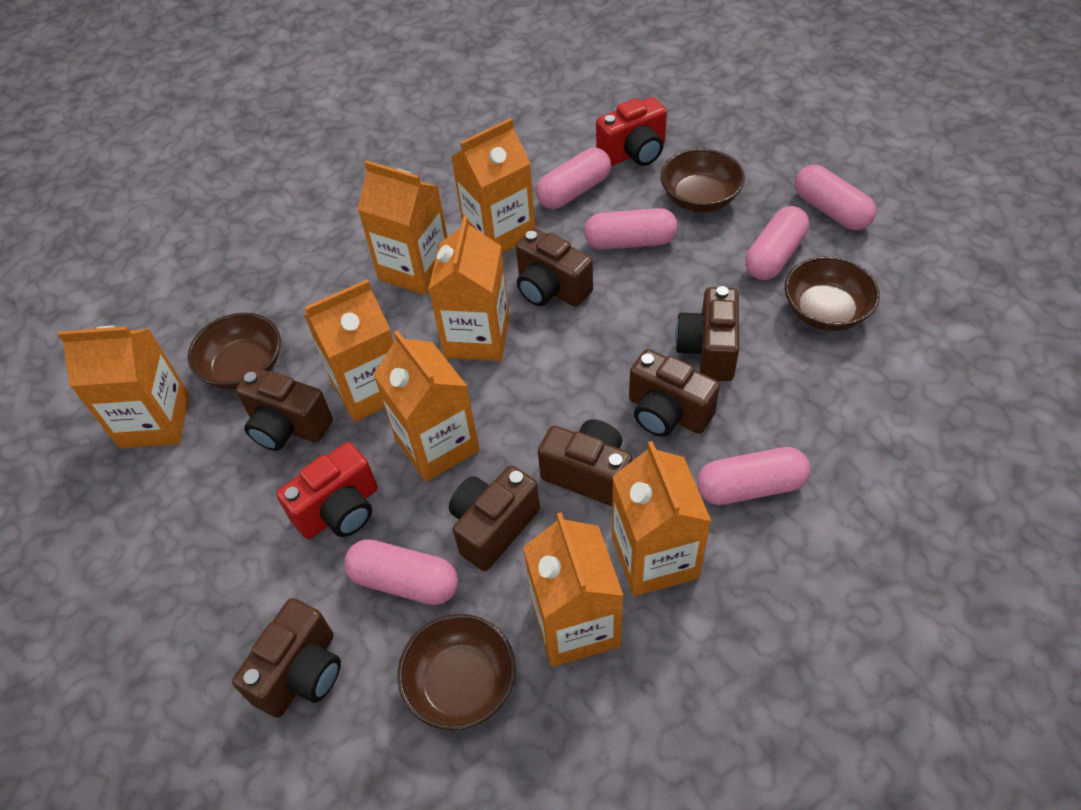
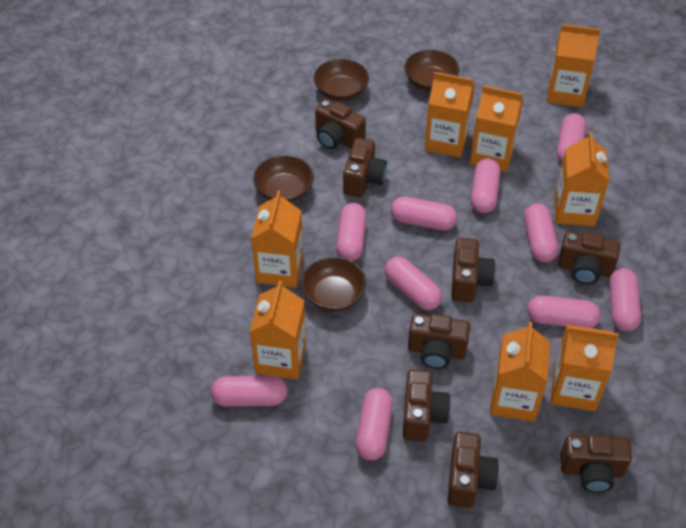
brown camera: [232,598,341,718] [236,367,333,451] [449,465,540,571] [516,228,593,307] [538,419,633,506] [629,349,720,437] [675,286,739,381] = 7 -> [315,99,366,149] [343,138,387,197] [403,369,451,441] [408,313,471,369] [447,432,499,508] [451,238,495,302] [558,231,620,285] [560,435,632,493] = 8
pink capsule: [344,539,458,605] [536,148,611,209] [584,208,678,250] [697,447,810,505] [745,206,809,280] [795,165,876,231] = 6 -> [211,376,287,407] [336,203,366,261] [355,388,393,460] [384,257,442,310] [391,197,457,231] [471,158,500,213] [524,204,558,262] [528,295,601,328] [557,113,586,162] [609,268,641,332] = 10
red camera: [276,442,377,539] [596,97,667,166] = 2 -> none = 0

